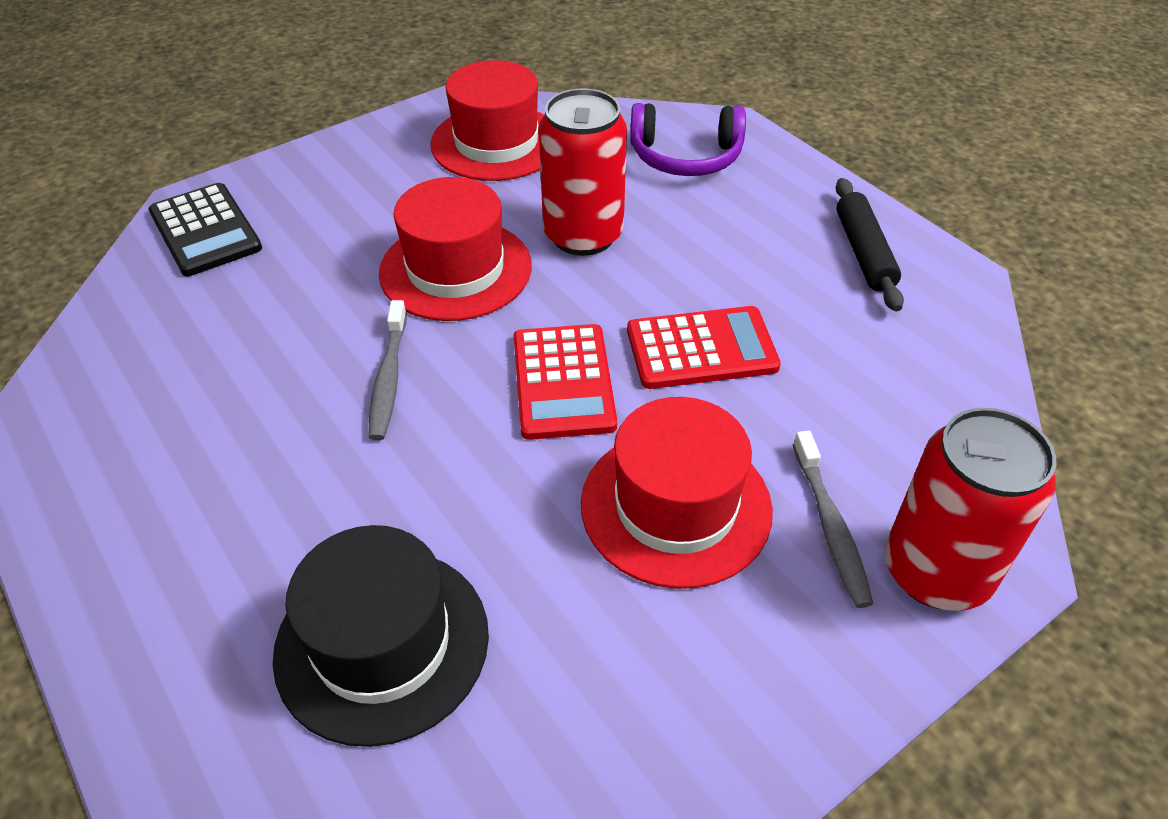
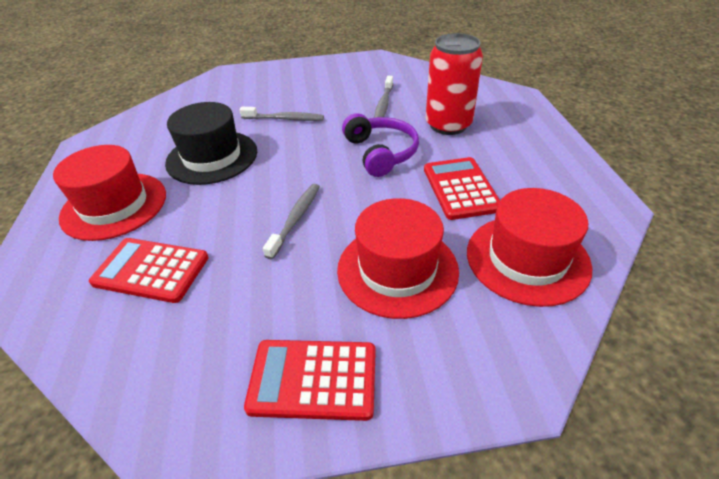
black calculator: [149,183,262,276] = 1 -> none = 0
black rolling pin: [836,178,904,312] = 1 -> none = 0
grey toothbrush: [368,300,407,440] [793,431,873,608] = 2 -> [240,107,324,121] [263,184,320,259] [374,76,393,118] = 3
red calculator: [513,324,617,440] [627,306,781,389] = 2 -> [89,238,209,303] [244,340,376,421] [424,157,500,220] = 3
red can: [539,89,627,256] [885,408,1056,611] = 2 -> [426,33,483,135] = 1

